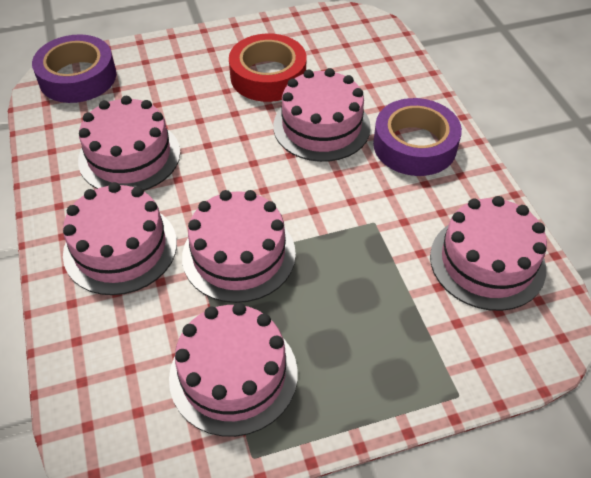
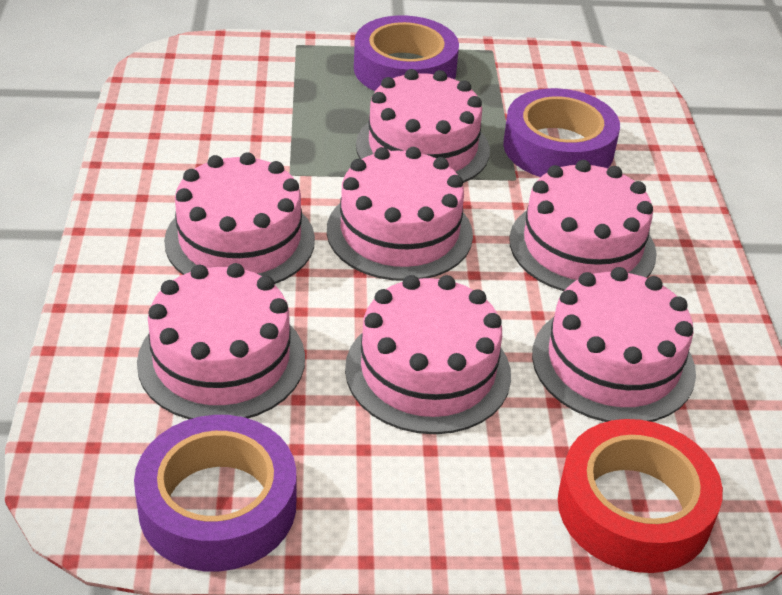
pink cake: [63,182,177,295] [78,96,180,191] [169,303,298,437] [182,190,296,303] [273,68,371,162] [430,196,547,311] = 6 -> [137,263,305,419] [164,152,315,284] [327,147,473,281] [345,275,511,434] [356,69,490,183] [509,160,657,291] [532,267,696,422] = 7
purple tape: [32,34,116,103] [373,98,462,176] = 2 -> [134,415,296,571] [354,15,459,91] [503,88,620,177] = 3

